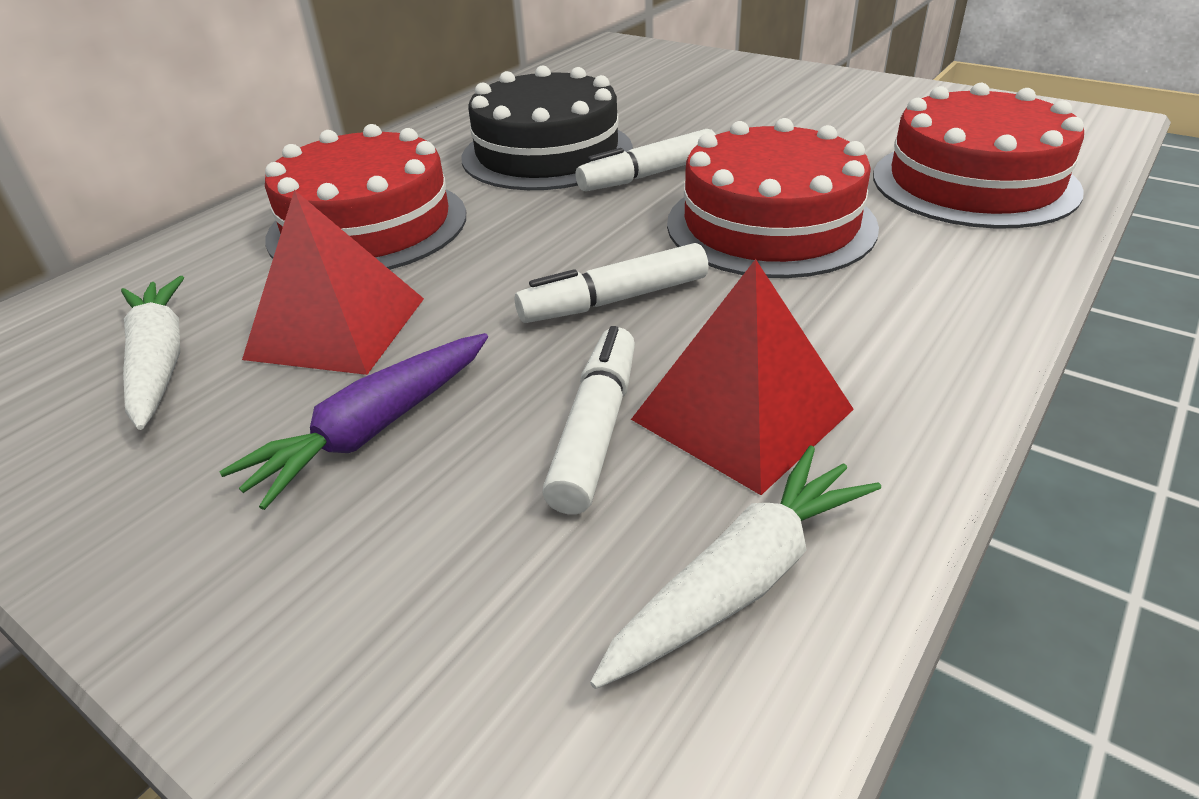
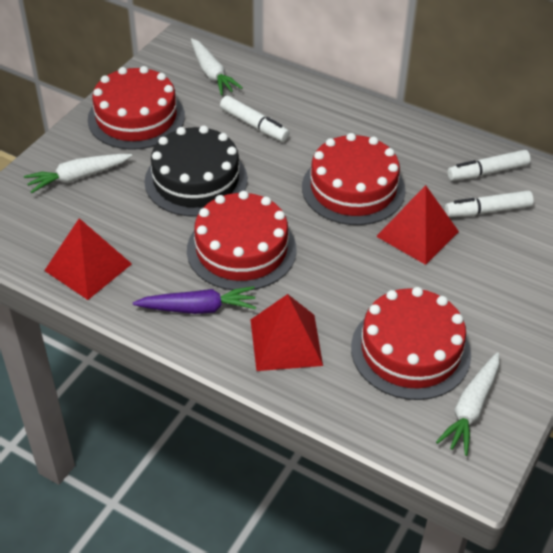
red cake: [265,124,466,270] [667,118,879,278] [873,83,1084,229] = 3 -> [88,66,185,150] [187,191,297,290] [302,133,405,225] [351,287,471,400] = 4
red pyramid: [242,190,424,375] [631,259,854,495] = 2 -> [44,218,132,300] [251,294,323,371] [376,185,459,265] = 3
white carrot: [121,276,184,430] [590,445,881,689] = 2 -> [24,154,132,193] [191,38,243,95] [436,352,499,456] = 3

